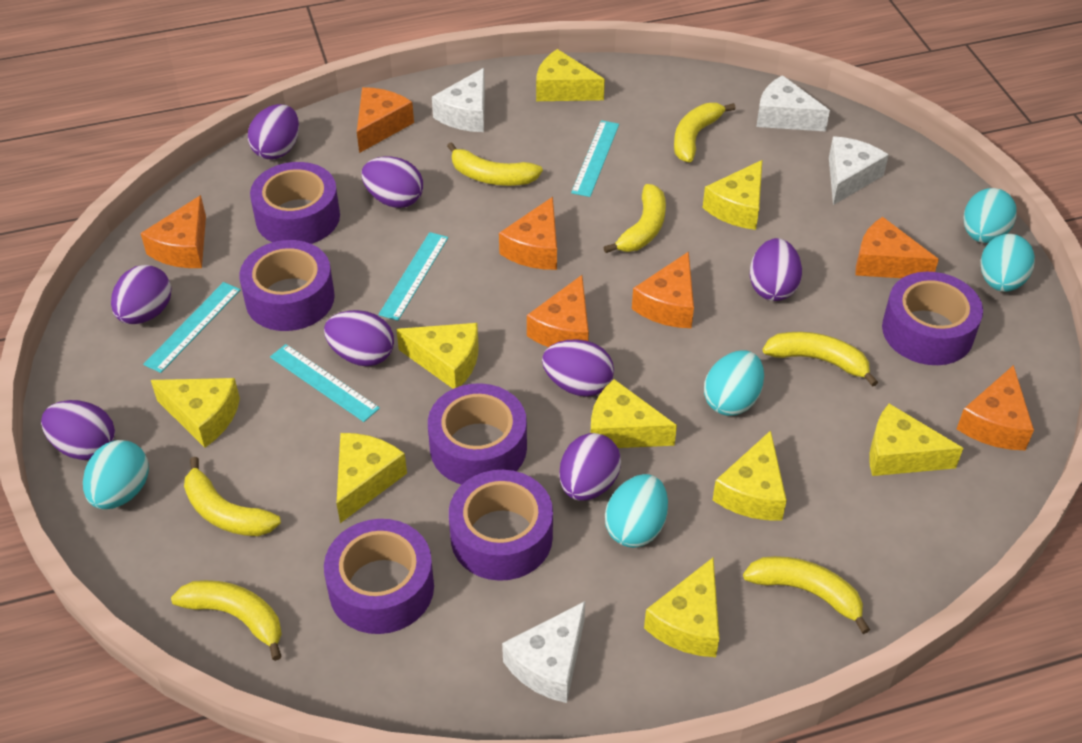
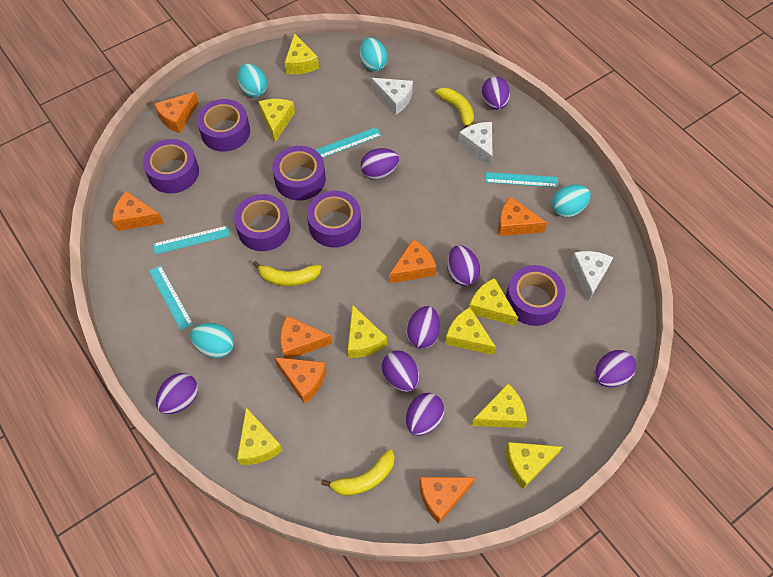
turquoise egg: [83,440,149,510] [605,474,668,548] [704,350,764,416] [964,188,1017,243] [981,234,1035,292] = 5 -> [190,323,234,358] [237,63,267,97] [360,38,388,71] [552,185,591,217] = 4
white cheese: [432,68,485,132] [502,601,585,703] [756,75,830,132] [829,136,889,205] = 4 -> [371,78,413,115] [458,122,492,167] [570,251,613,302] = 3
yellow banana: [171,580,282,661] [184,457,281,536] [447,142,543,186] [603,184,666,253] [674,103,736,163] [743,556,870,634] [763,332,878,387] = 7 -> [253,261,321,286] [321,449,395,496] [435,87,474,128] = 3
yellow cheese: [151,378,240,448] [337,433,407,523] [396,323,478,389] [536,49,605,101] [591,379,677,448] [644,558,719,657] [703,160,762,230] [713,430,787,521] [869,403,963,476] = 9 -> [237,407,283,465] [258,99,295,142] [285,33,319,74] [348,305,387,358] [445,307,496,355] [469,278,518,326] [472,384,527,428] [506,442,562,489] = 8

